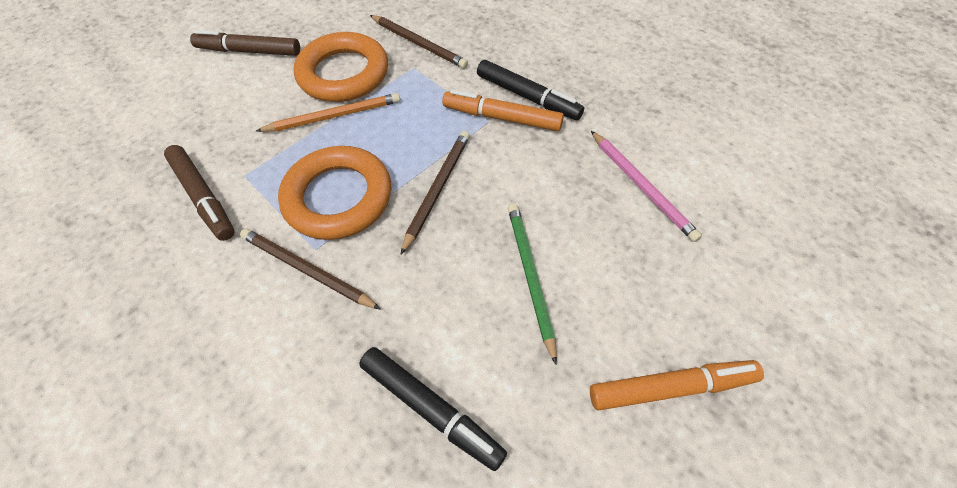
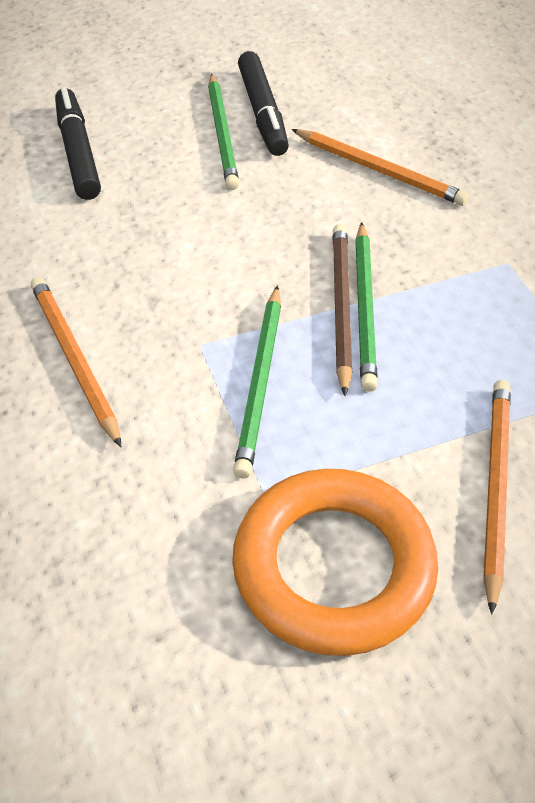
brown marker: [164,145,234,241] [190,30,300,56] = 2 -> none = 0
brown pencil: [240,228,381,310] [370,15,468,69] [400,131,470,255] = 3 -> [333,224,353,396] = 1
green pencil: [508,204,557,364] = 1 -> [208,74,239,190] [233,285,281,478] [355,222,378,392] = 3
orange marker: [442,90,564,131] [590,360,764,411] = 2 -> none = 0
orange pencil: [256,93,400,132] = 1 -> [31,277,121,447] [291,129,469,206] [483,380,511,615] = 3
orange ring: [278,146,391,240] [294,32,388,102] = 2 -> [232,469,438,656] = 1
pink pencil: [591,131,702,242] = 1 -> none = 0

